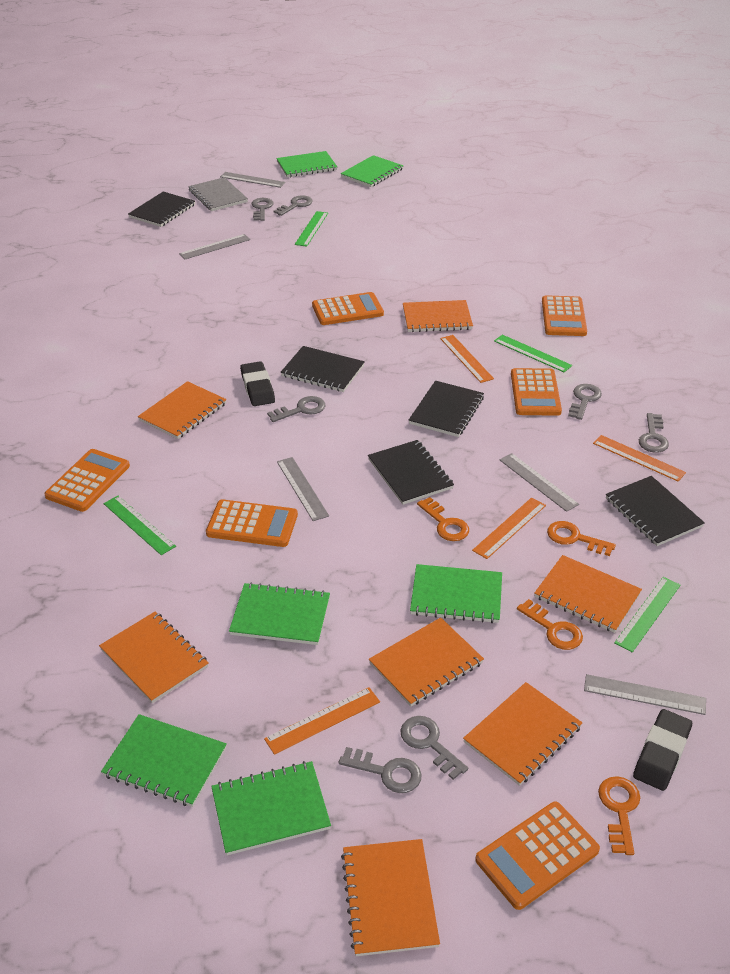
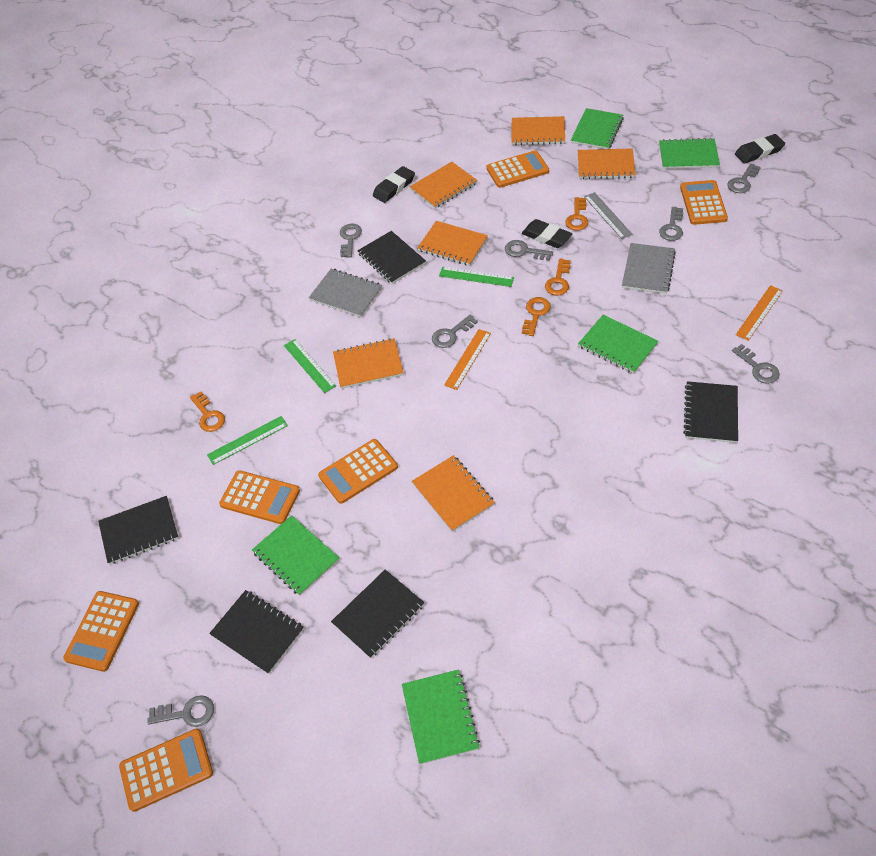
black eraser: [240,361,275,406] [633,709,692,791] = 2 -> [373,166,415,203] [522,219,572,248] [735,134,785,163] = 3
green notebook: [101,714,227,807] [211,761,331,855] [229,582,330,645] [276,151,337,177] [341,155,403,187] [410,564,502,623] = 6 -> [252,515,339,596] [402,669,480,764] [571,108,624,149] [578,315,659,374] [659,138,720,169] = 5
green ruler: [103,496,176,555] [295,211,328,247] [494,335,572,372] [614,577,680,652] = 4 -> [207,416,288,465] [284,339,336,393] [439,267,514,287] = 3
grey notebook: [188,177,248,211] = 1 -> [309,269,382,317] [622,243,676,294] = 2
grey ruler: [179,234,250,259] [220,172,285,188] [277,457,329,521] [500,453,579,512] [584,674,706,715] = 5 -> [584,192,633,239] = 1
orange notebook: [99,611,209,703] [138,381,227,439] [341,839,440,956] [369,617,484,707] [403,300,473,332] [463,682,582,786] [534,555,642,633] = 7 -> [333,338,404,389] [410,162,478,209] [412,455,495,532] [417,221,488,266] [511,116,565,145] [578,148,636,179] = 6
orange ruler: [264,687,380,755] [440,335,494,383] [472,497,546,559] [593,435,686,482] = 4 -> [444,329,491,390] [736,285,783,341] = 2

